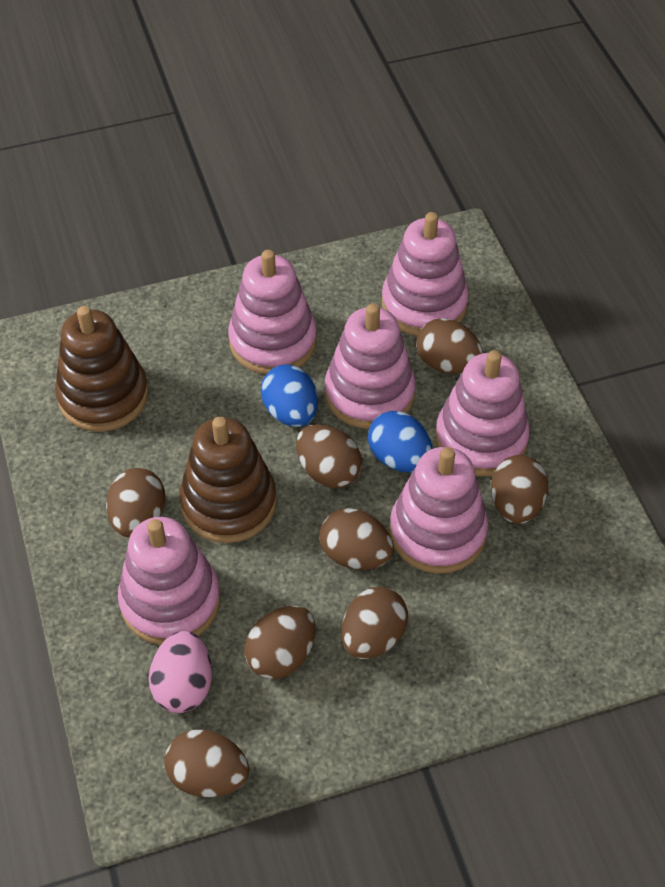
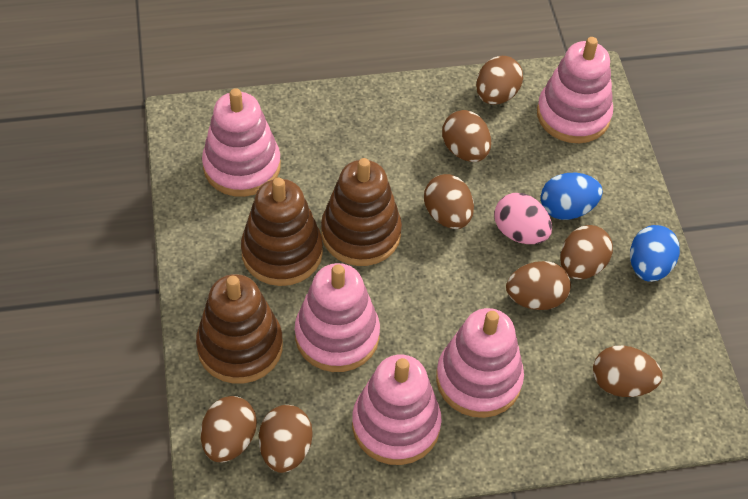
brown stacking toy: [55,306,148,432] [179,417,277,543] = 2 -> [196,274,283,384] [241,178,323,286] [321,158,402,266] = 3
pink stacking toy: [118,517,221,645] [228,250,317,374] [325,303,416,429] [382,212,469,336] [390,447,488,574] [435,350,530,476] = 6 -> [202,88,281,197] [295,263,380,372] [352,355,442,465] [436,308,524,418] [537,37,613,143] = 5

